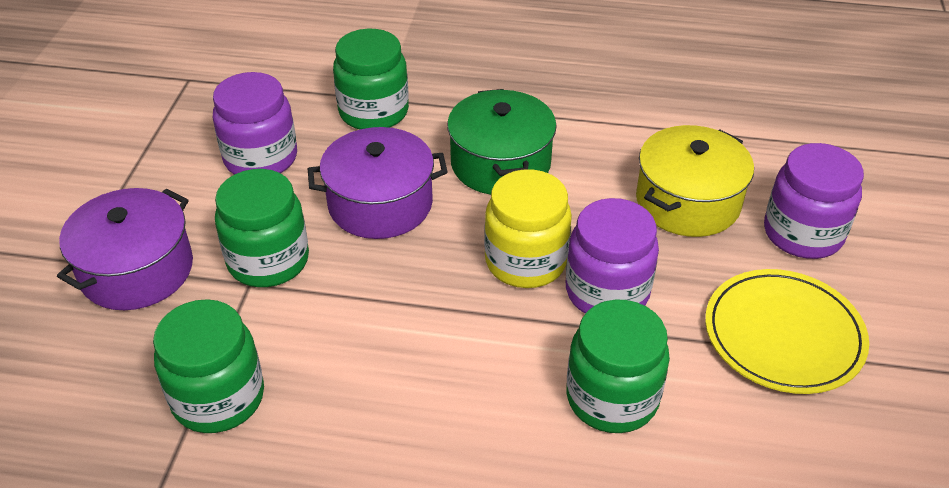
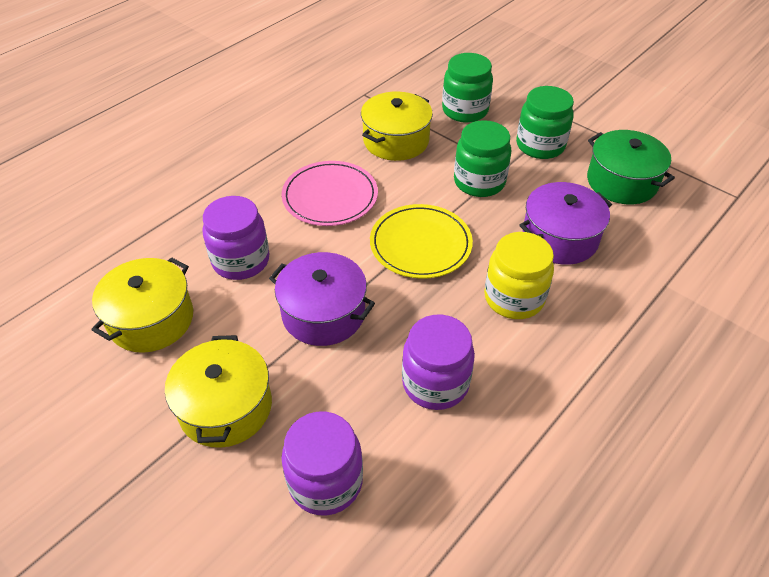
green jar: [153,299,264,433] [215,169,309,287] [333,29,409,129] [566,300,670,433] = 4 -> [442,53,493,123] [454,120,511,197] [516,86,574,159] = 3
pink plate: none = 0 -> [282,161,378,226] = 1
yellow pot: [636,125,754,237] = 1 -> [91,257,193,353] [165,335,272,448] [361,92,433,161] = 3

